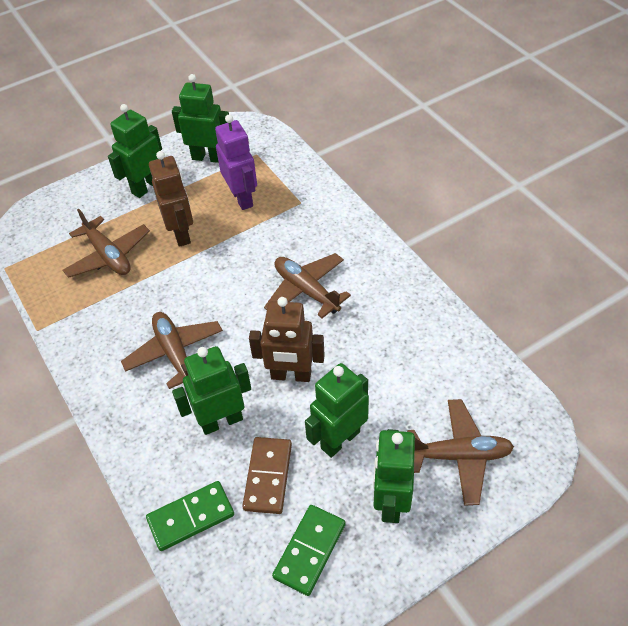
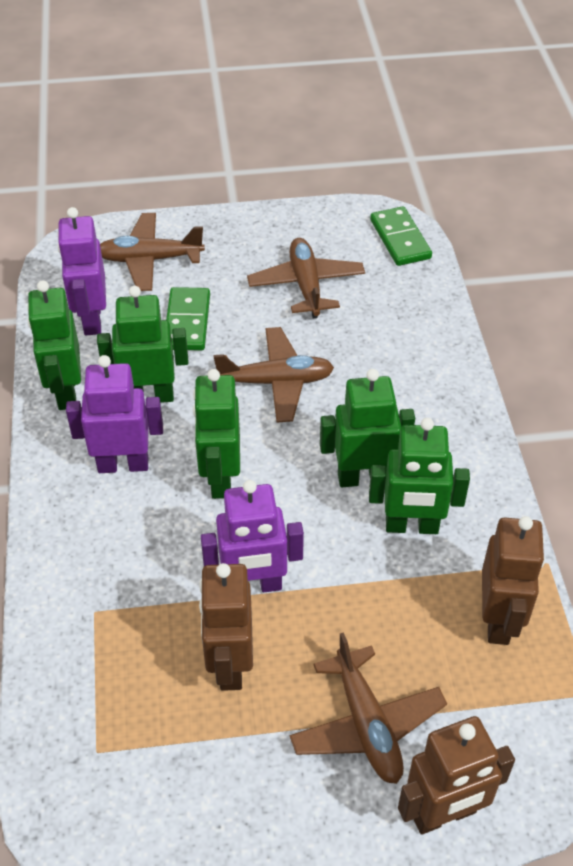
brown domino: [242,437,292,514] = 1 -> none = 0
brown robot: [149,151,193,247] [249,297,325,382] = 2 -> [199,563,253,691] [398,716,515,835] [482,516,545,645] = 3
purple robot: [215,115,257,210] = 1 -> [57,207,106,335] [66,355,163,473] [201,480,304,592] = 3

